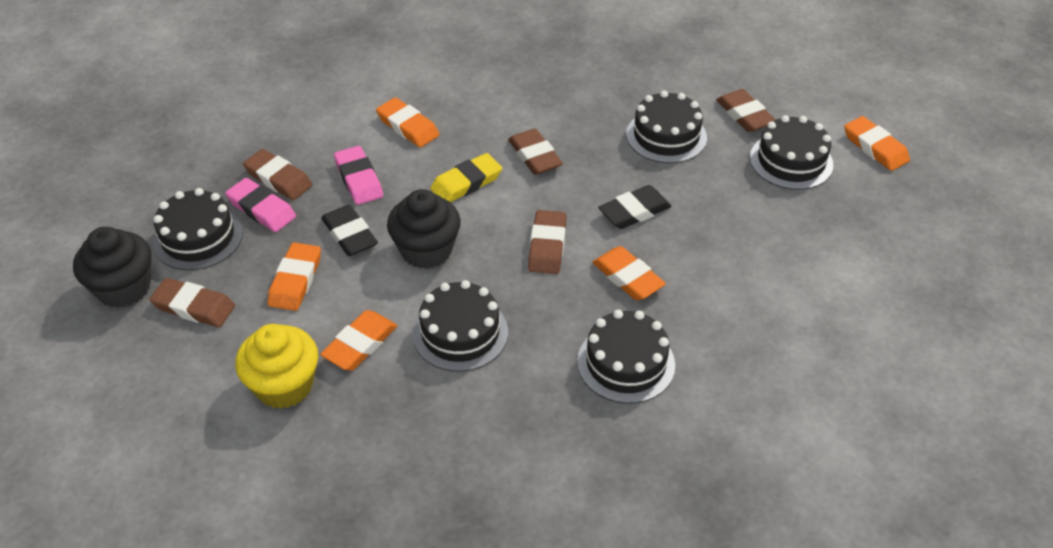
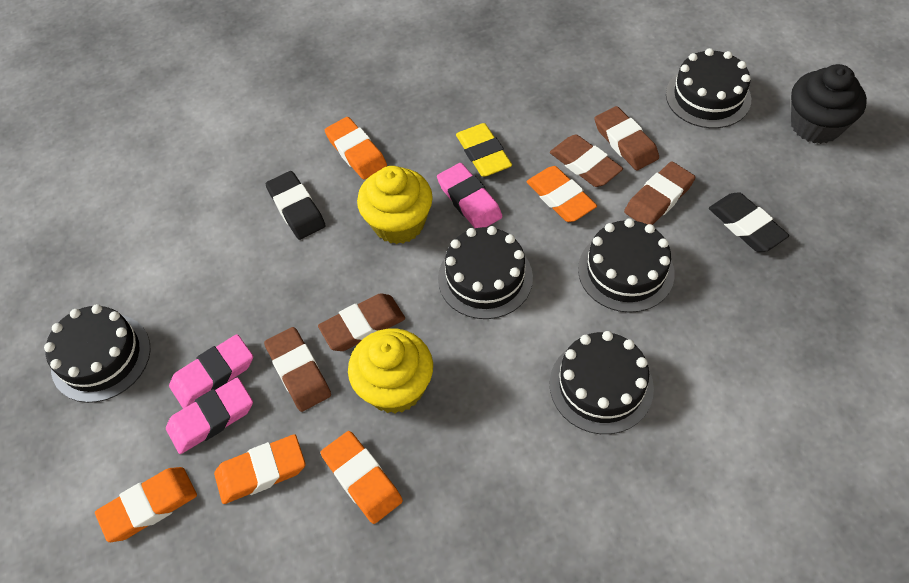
black cupcake: [73,227,151,308] [387,189,461,269] = 2 -> [791,64,867,144] = 1
pink eraser: [225,178,296,232] [334,146,383,205] = 2 -> [166,377,253,454] [169,334,253,409] [437,163,502,228] = 3
yellow cupcake: [235,324,318,409] = 1 -> [348,328,433,413] [357,166,433,244] = 2

